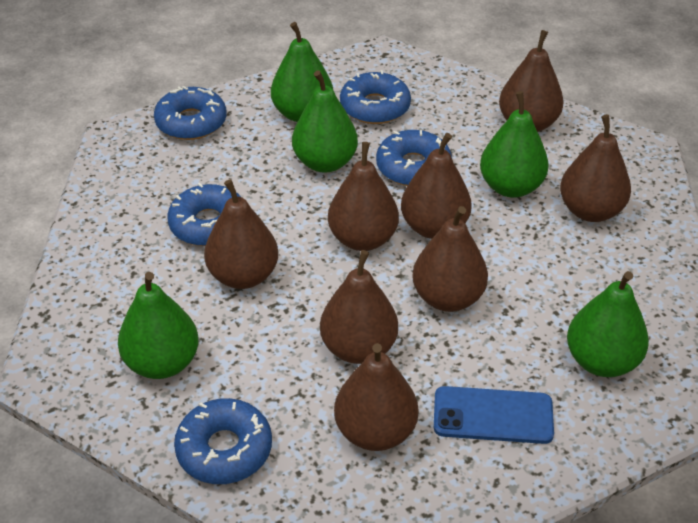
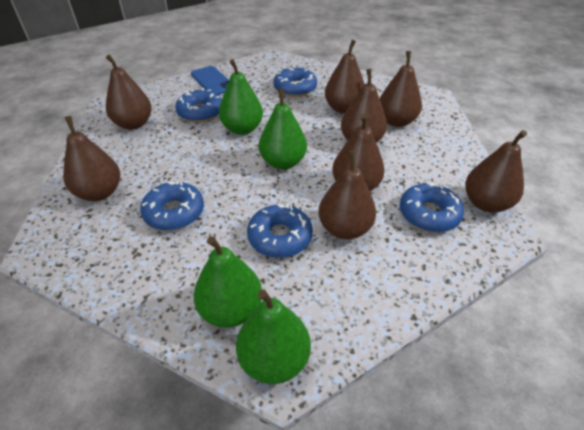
green pear: [118,272,199,379] [271,22,333,122] [292,70,358,173] [480,91,549,198] [567,271,649,377] = 5 -> [194,236,262,328] [219,59,263,135] [236,290,311,384] [259,88,307,170] = 4

